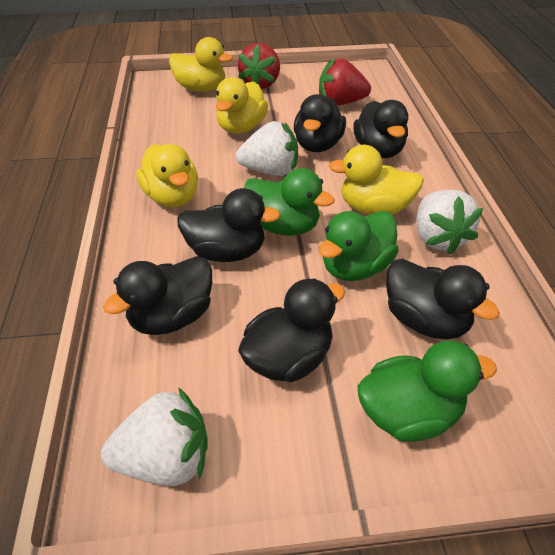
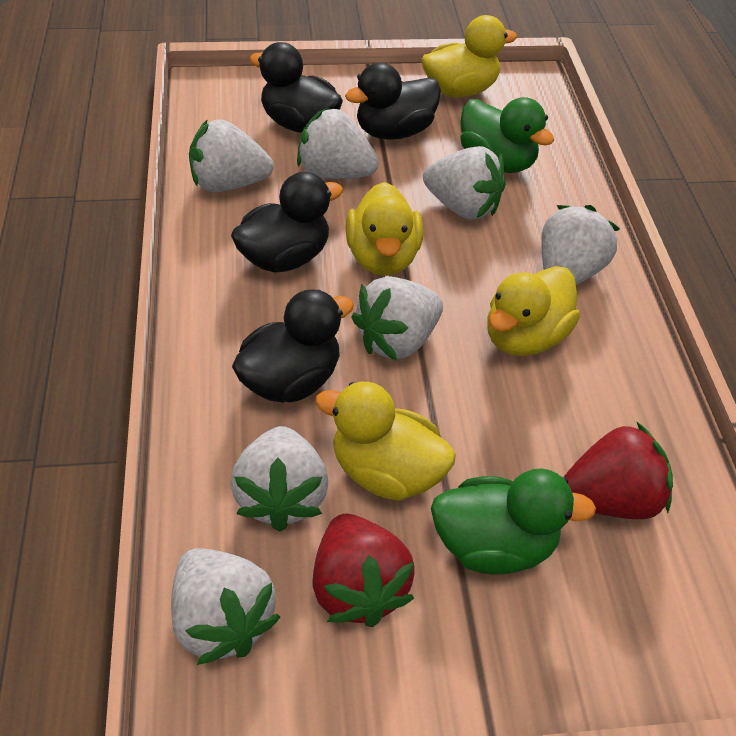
black duck: [103,256,212,335] [177,188,281,262] [238,278,345,382] [294,94,346,152] [353,100,408,158] [386,259,500,339] = 6 -> [231,172,343,273] [232,289,354,403] [249,42,343,133] [345,63,441,140] = 4
green duck: [244,168,335,236] [319,211,399,281] [358,340,497,442] = 3 -> [431,468,596,574] [460,97,554,173] = 2
white strawberry: [101,387,208,486] [236,121,298,176] [416,190,483,254] = 3 -> [171,548,280,665] [189,119,274,192] [230,426,328,531] [297,107,379,179] [351,276,443,361] [423,146,505,220] [541,205,620,285] = 7

